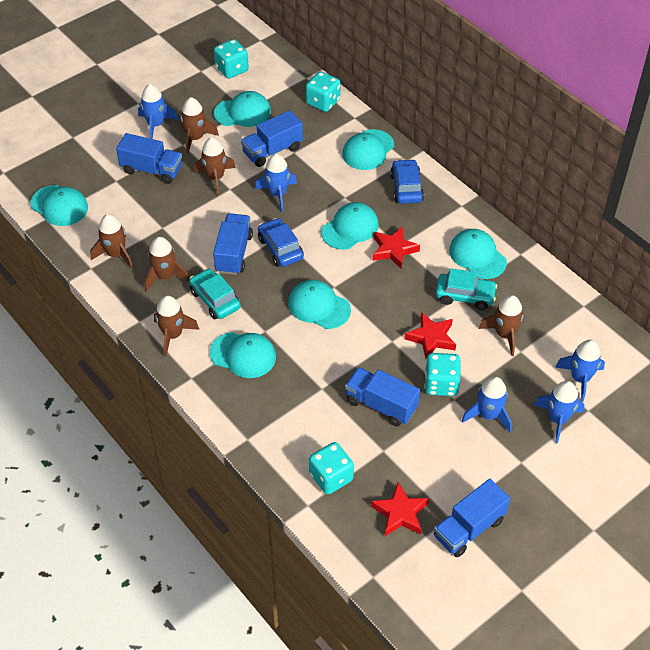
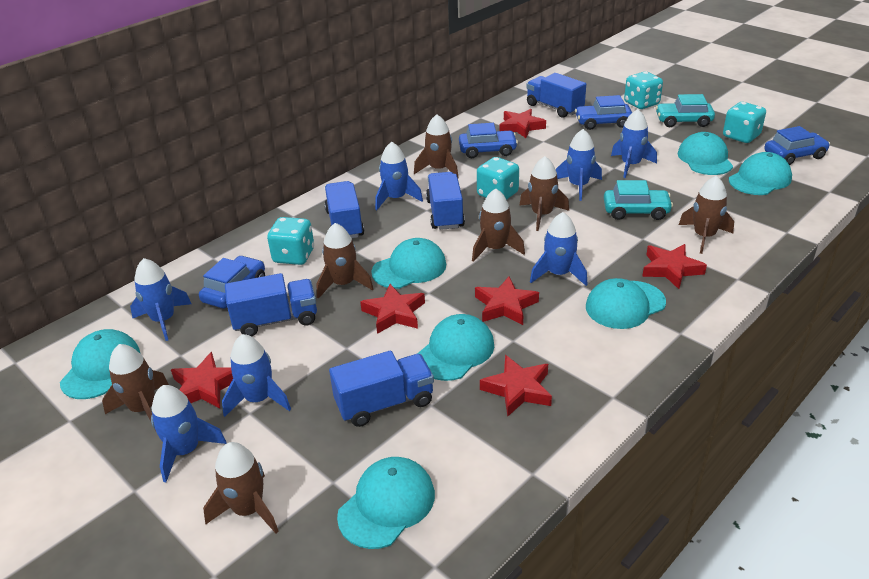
blue car: [258,218,304,267] [390,159,424,204] = 2 -> [199,256,265,308] [459,123,518,158] [575,95,632,130] [764,126,830,165] = 4
blue rocket: [138,84,178,139] [255,154,297,212] [462,376,512,432] [534,381,584,443] [555,340,605,402] = 5 -> [130,258,191,341] [151,385,227,482] [222,334,291,417] [375,142,423,210] [530,212,588,286] [556,129,602,201] [611,109,657,178] = 7
brown rocket: [90,214,133,269] [145,237,190,292] [154,296,199,357] [180,97,219,154] [193,137,236,196] [479,295,524,356] = 6 -> [102,344,169,431] [203,442,279,533] [317,223,373,299] [414,114,459,178] [472,189,525,262] [519,156,569,231] [679,175,734,254] = 7
red star: [371,482,429,536] [372,226,420,269] [404,312,456,359] = 3 -> [171,352,233,408] [360,284,425,334] [475,277,539,325] [480,355,552,416] [500,109,546,138] [642,244,707,289] = 6

